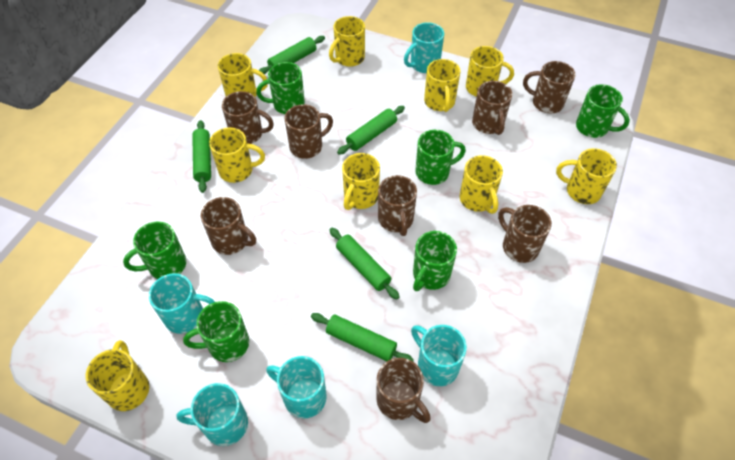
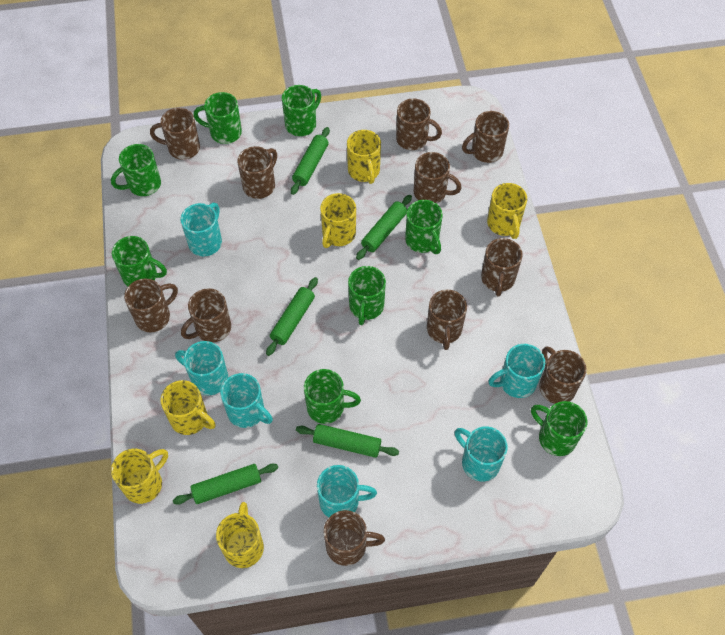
brown mug: [201,197,256,255] [222,91,274,144] [284,104,333,159] [377,358,431,423] [378,175,417,236] [472,81,512,135] [498,205,552,263] [523,61,576,113] = 8 -> [124,278,178,332] [150,108,200,160] [181,288,231,342] [237,146,277,199] [323,510,385,566] [396,99,442,150] [414,152,461,204] [427,290,467,350] [462,111,509,163] [481,238,523,297] [539,346,586,404] = 11
green mug: [123,221,186,279] [183,301,249,362] [256,62,305,114] [413,231,457,291] [416,130,466,185] [576,84,630,138] = 6 -> [111,144,161,196] [112,236,167,286] [193,92,242,144] [282,85,321,136] [304,369,361,424] [348,266,386,325] [405,200,443,254] [531,401,587,456] = 8
turquoise mug: [148,273,215,334] [176,383,248,446] [266,356,327,419] [404,22,444,73] [411,325,467,386] = 5 -> [175,341,228,395] [181,203,222,256] [220,373,273,428] [317,465,377,517] [455,426,508,481] [488,344,545,398] = 6
yellow mug: [86,340,149,411] [209,127,265,183] [218,53,268,97] [329,16,365,67] [342,153,380,210] [424,59,461,112] [460,155,503,214] [466,46,514,97] [556,148,617,204] = 9 -> [111,449,168,504] [160,380,216,435] [216,502,264,568] [320,193,356,248] [347,130,381,184] [487,183,527,239] = 6

